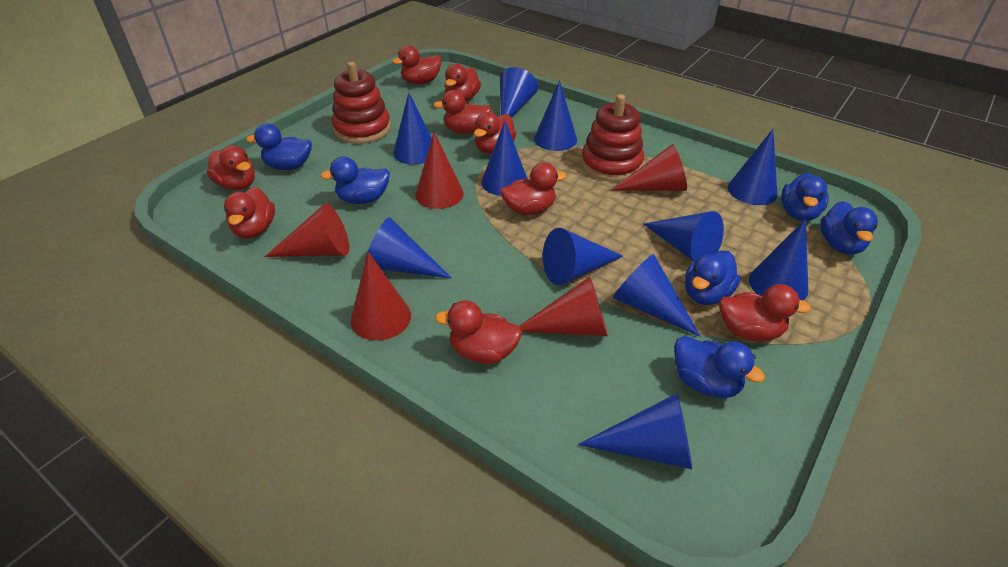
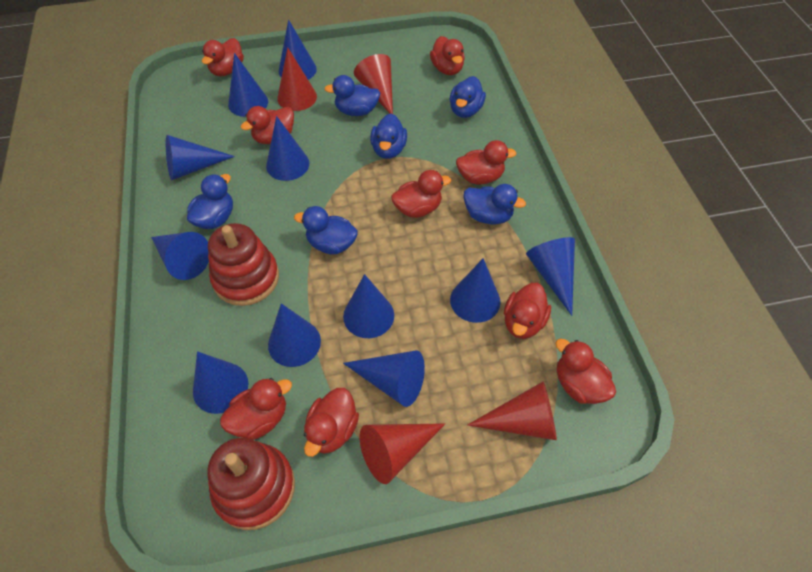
red cone: [265,204,349,257] [351,252,411,341] [415,132,464,209] [519,276,608,336] [611,144,687,191] = 5 -> [277,47,317,111] [354,54,393,114] [360,423,445,484] [468,381,557,440] = 4

